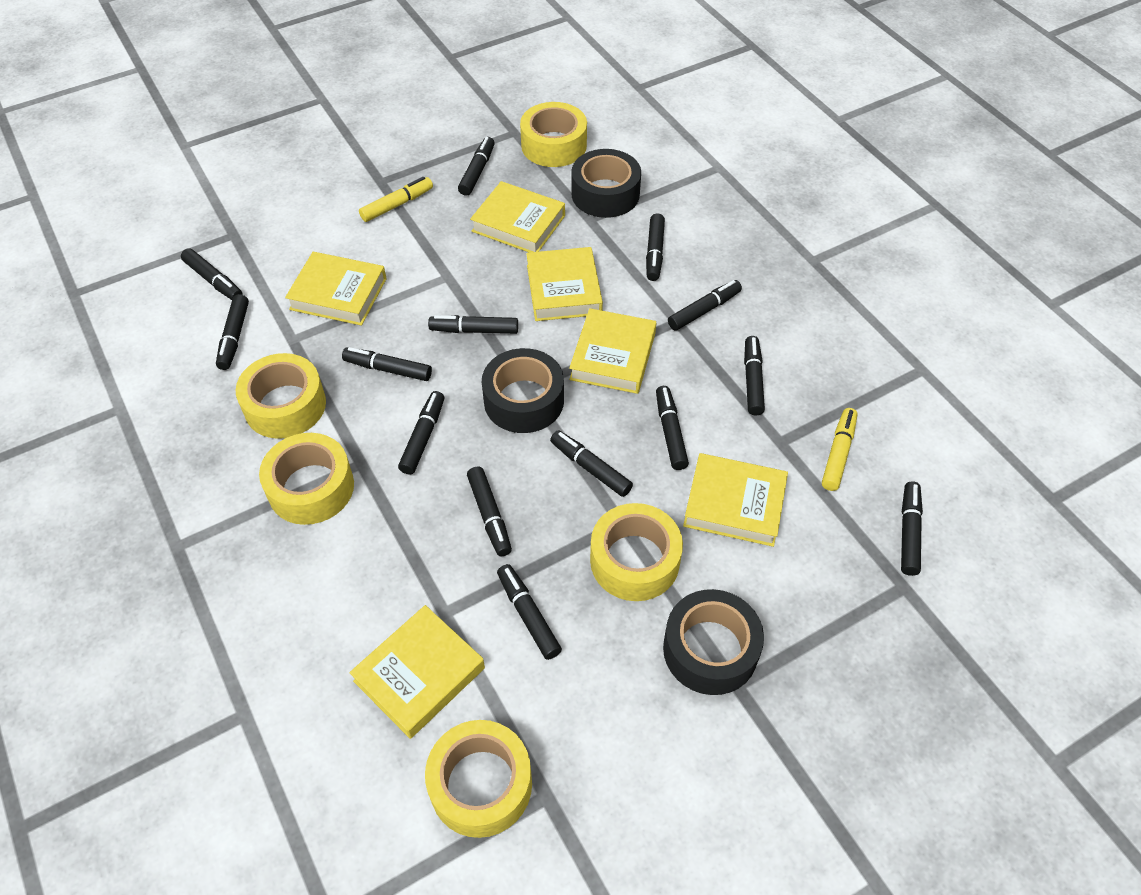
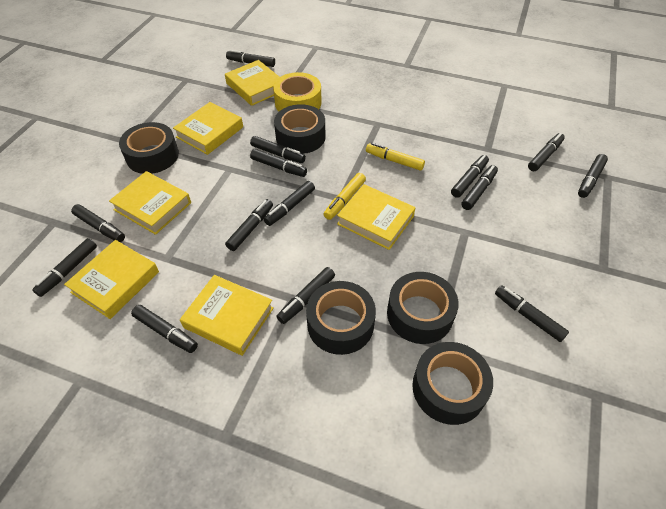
black tape: [482,348,564,433] [571,149,641,218] [663,589,764,695] = 3 -> [119,122,179,174] [274,104,325,154] [306,281,376,355] [387,272,459,344] [412,342,493,425] = 5
yellow tape: [236,353,326,439] [259,433,354,525] [425,720,532,838] [520,102,587,167] [590,503,683,601] = 5 -> [273,72,322,112] = 1

